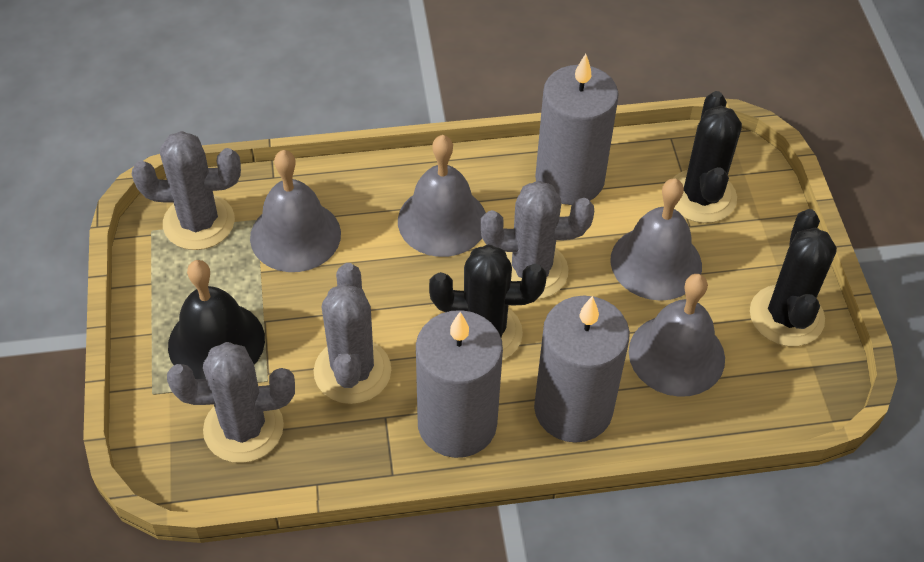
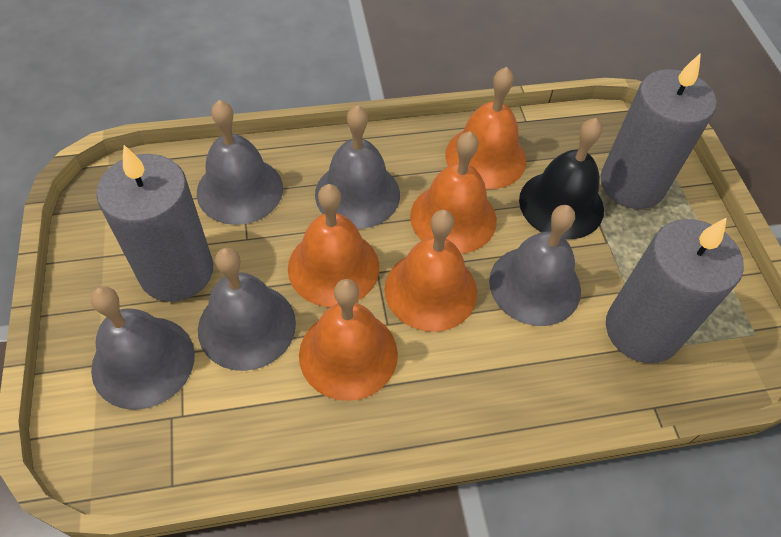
black cactus: [429,244,546,361] [672,91,742,223] [750,209,837,346] = 3 -> none = 0
grey bell: [250,150,341,272] [398,135,486,257] [610,178,702,301] [629,274,725,397] = 4 -> [91,286,195,410] [197,100,283,225] [198,248,296,371] [315,105,400,229] [489,205,581,326] = 5
grey cactus: [132,131,241,250] [167,342,295,463] [314,263,391,404] [481,181,594,299] = 4 -> none = 0
orange bell: none = 0 -> [288,184,379,307] [299,279,398,401] [385,210,477,332] [410,131,497,254] [445,67,526,189] = 5

